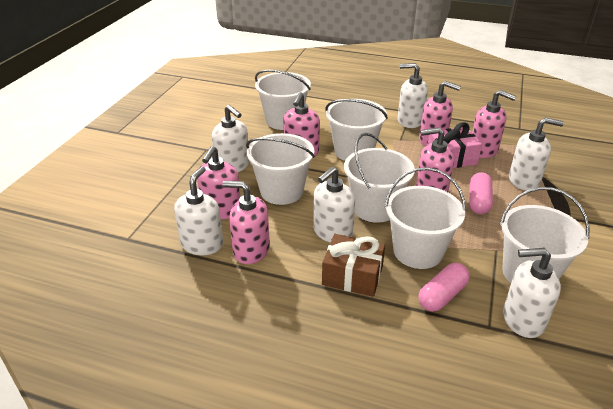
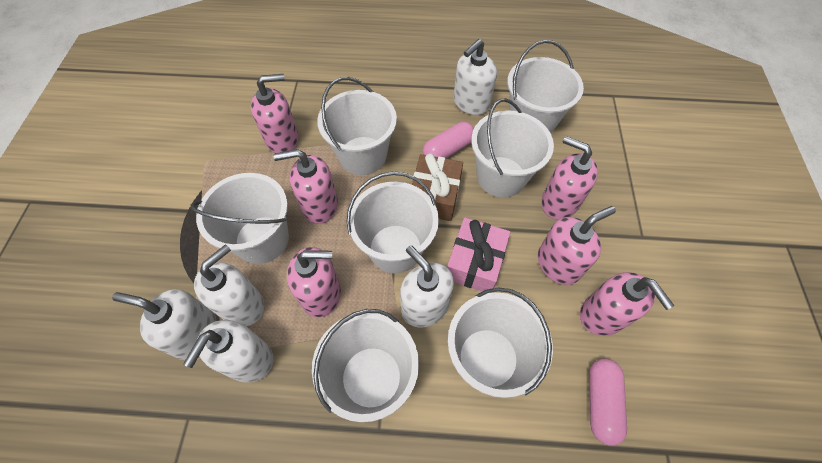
white bucket: [246,133,315,205] [255,70,311,130] [325,99,388,161] [344,133,415,223] [385,167,466,269] [500,187,590,283] = 6 -> [190,173,289,264] [312,309,419,422] [317,77,397,175] [347,171,439,273] [448,287,553,398] [471,98,554,197] [507,40,584,133] = 7
white soap dispenser: [174,166,223,255] [212,105,250,172] [313,166,355,243] [398,63,428,128] [503,248,561,338] [509,117,564,191] = 6 -> [112,289,217,360] [183,320,273,383] [194,245,264,326] [400,245,454,327] [453,39,497,115] = 5

